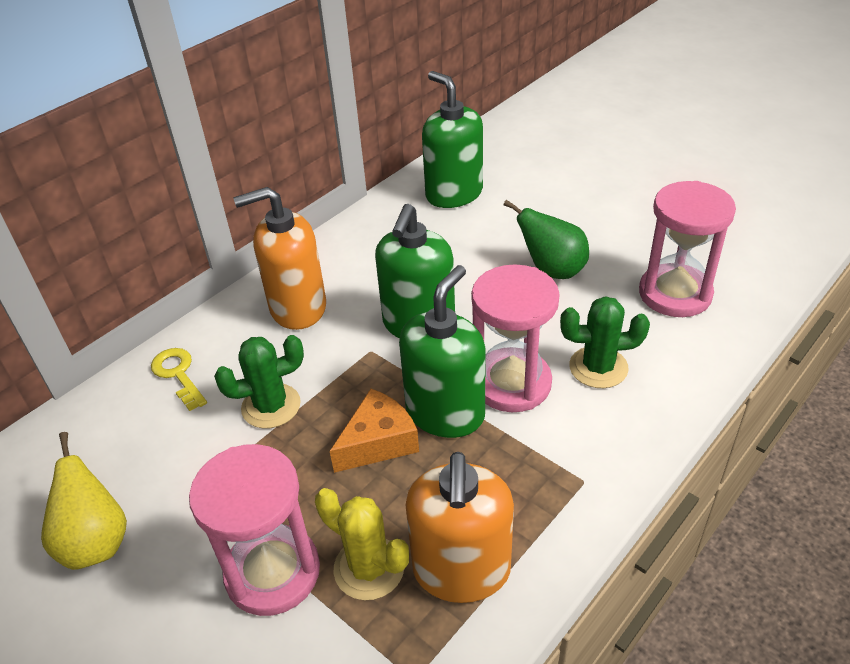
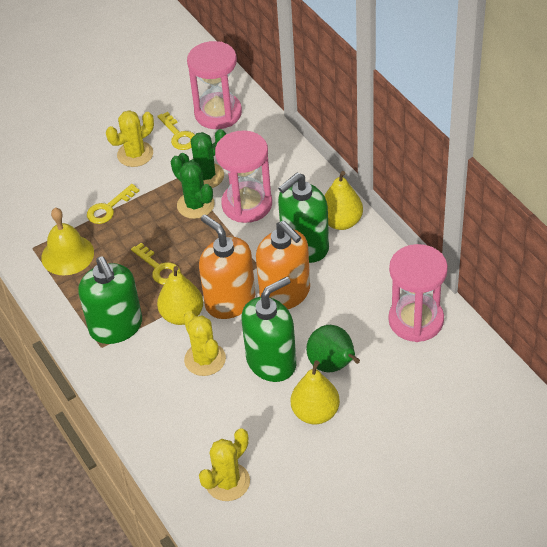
orange cheese: [330,389,419,473] = 1 -> none = 0
yellow bell: none = 0 -> [41,208,94,275] = 1
yellow cactus: [315,488,409,600] = 1 -> [106,110,154,167] [184,311,226,376] [199,428,250,501] = 3
yellow key: [151,348,207,411] = 1 -> [87,184,139,224] [131,243,181,285] [158,112,195,150] = 3
yellow pear: [41,432,127,570] = 1 -> [157,266,203,325] [291,360,340,424] [324,171,363,230] = 3

